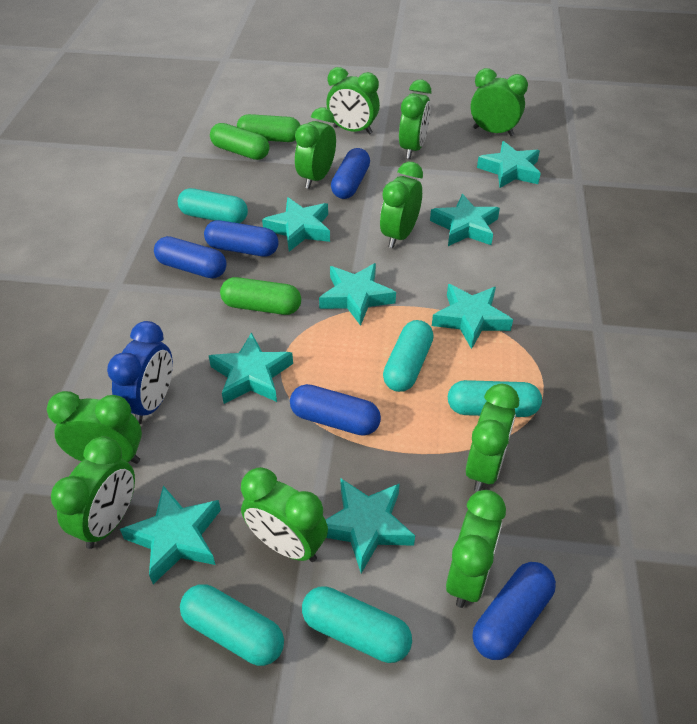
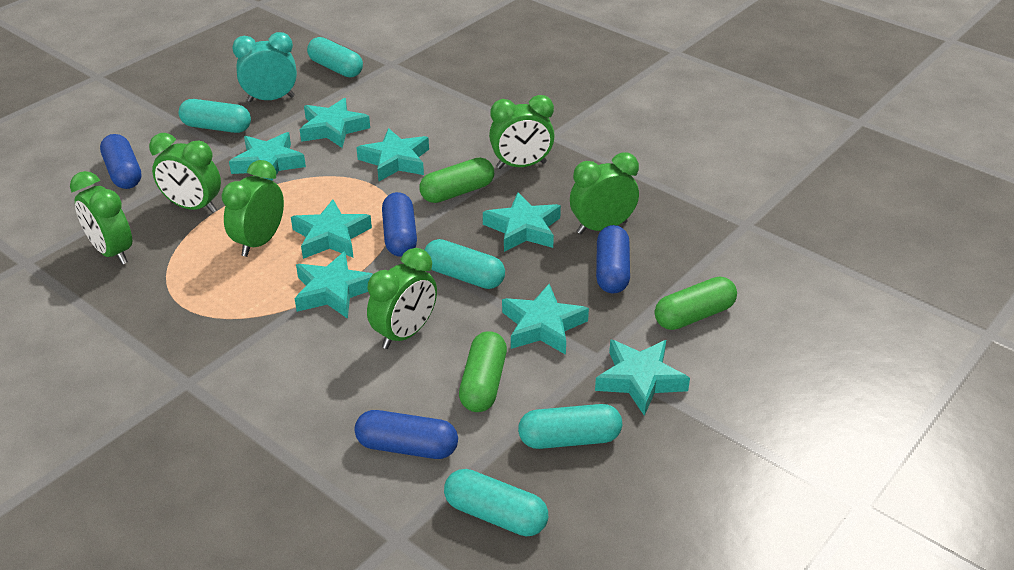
blue capsule: [154,236,227,278] [204,220,279,257] [290,384,381,436] [331,148,370,199] [473,562,556,660] = 5 -> [100,134,142,189] [354,410,458,459] [382,192,417,257] [596,225,630,293] = 4
blue clock: [107,321,173,424] = 1 -> none = 0
green clock: [47,391,142,464] [51,436,135,549] [241,467,328,562] [295,107,336,189] [326,67,380,135] [380,162,423,248] [399,80,431,159] [446,490,506,608] [466,384,519,492] [471,68,528,136] = 10 -> [70,171,132,265] [149,133,221,213] [221,160,284,257] [367,248,437,349] [489,95,555,169] [570,152,639,234] = 6
turquoise clock: none = 0 -> [232,32,297,102] = 1

